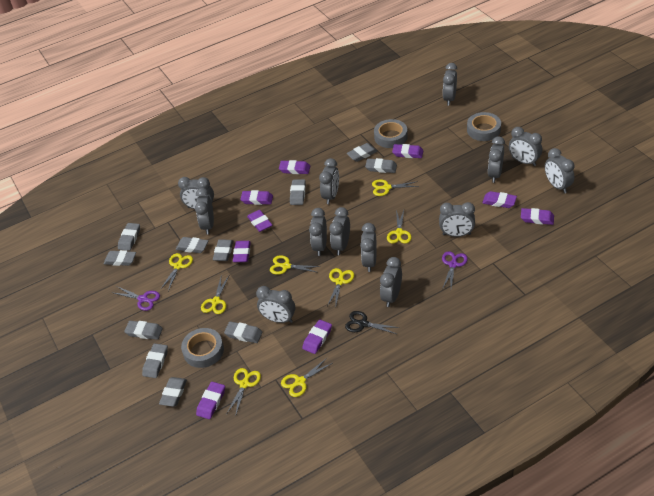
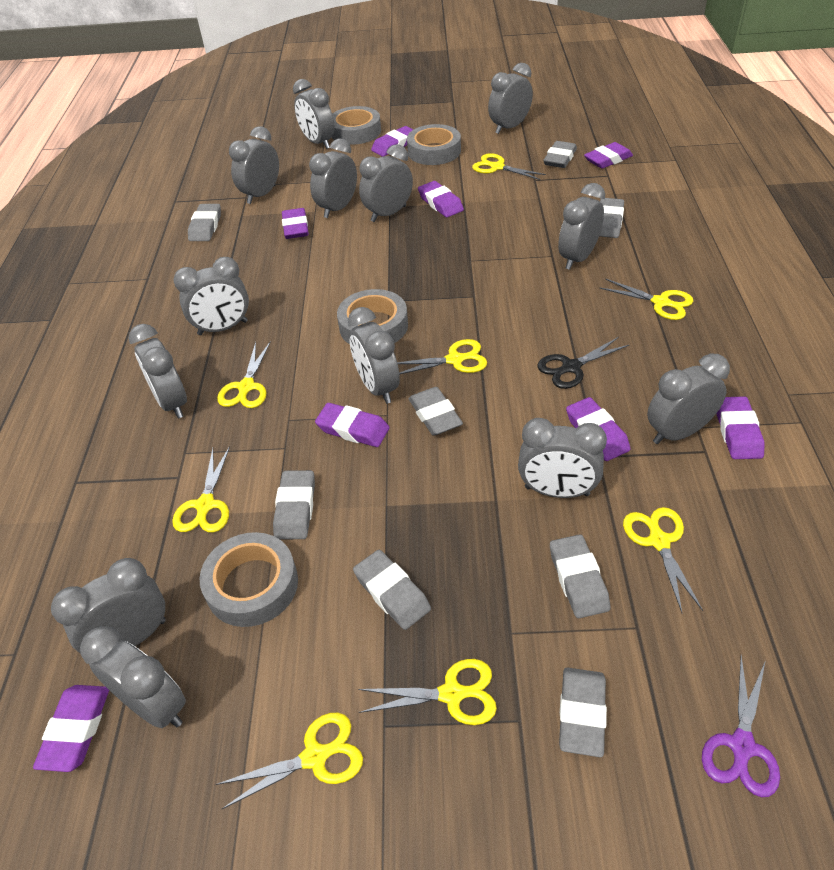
grey eraser: [104,250,136,266] [118,223,140,251] [124,321,163,340] [142,343,168,378] [159,377,187,407] [176,237,208,253] [213,239,233,261] [224,321,262,343] [290,179,306,205] [346,143,378,162] [365,158,397,173] = 11 -> [188,204,221,241] [273,470,315,539] [353,550,431,630] [408,387,463,436] [543,141,577,168] [550,534,610,618] [559,668,607,757] [599,198,624,238] = 8
grey tape: [181,328,224,368] [374,119,408,148] [467,112,501,141] = 3 -> [200,532,298,627] [332,106,381,145] [337,289,408,344] [407,124,461,165] = 4
purple eraser: [196,382,225,419] [233,241,251,262] [240,190,273,205] [247,210,272,232] [279,160,310,174] [302,320,332,354] [392,144,423,158] [482,191,517,208] [521,208,554,225] = 9 -> [33,685,109,772] [282,208,309,239] [315,403,390,447] [371,126,413,157] [418,181,464,217] [566,397,630,461] [584,142,633,169] [716,396,765,459] = 8
purple scissors: [114,287,160,311] [442,251,468,289] = 2 -> [702,656,780,797] = 1

